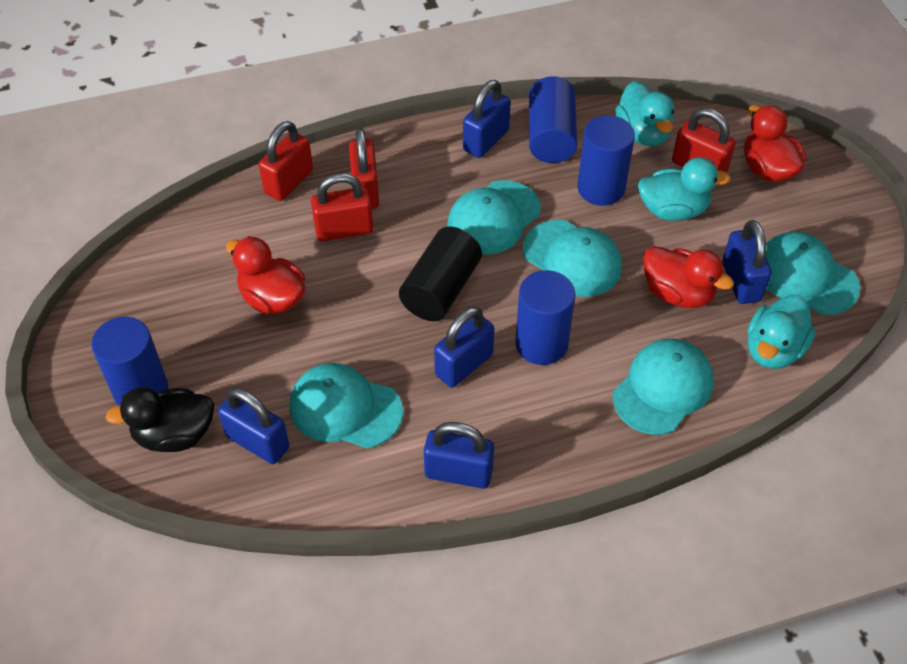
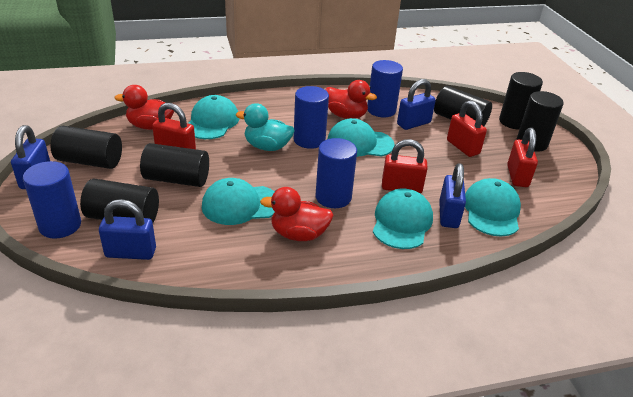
black cylinder: [399,226,482,321] = 1 -> [51,126,122,169] [80,179,159,222] [140,143,209,187] [434,86,492,126] [499,72,543,130] [517,91,564,152] = 6
black duck: [105,387,214,452] = 1 -> none = 0
blue padlock: [218,387,289,464] [424,422,494,489] [434,307,494,387] [463,80,511,158] [722,220,772,304] = 5 -> [11,125,50,189] [99,199,156,260] [397,79,436,130] [439,163,466,228] = 4
turquoise duck: [615,81,674,146] [638,157,731,221] [748,295,816,369] = 3 -> [236,103,294,151] = 1

